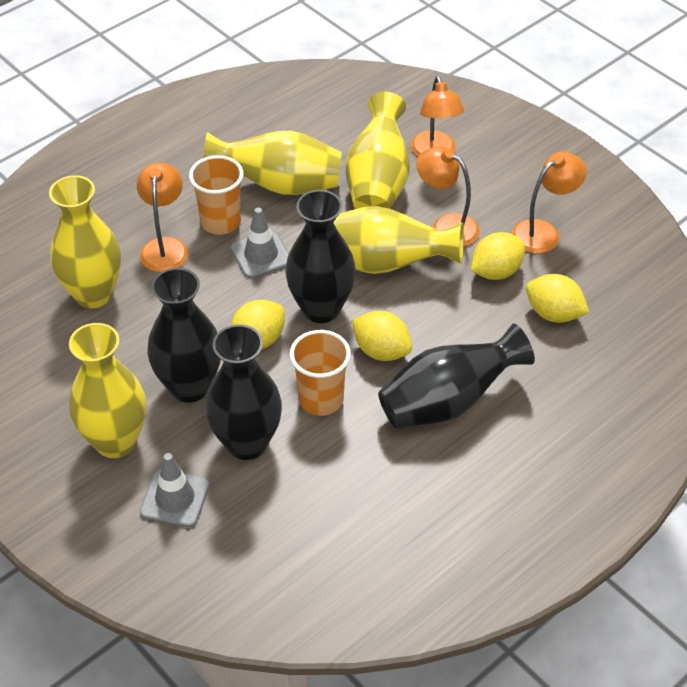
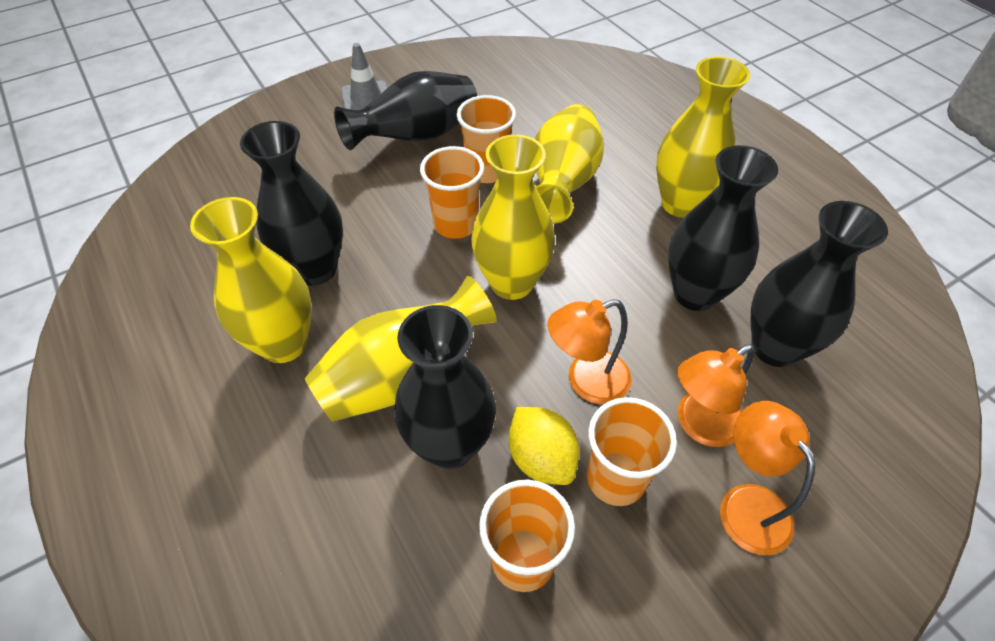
black vase: [147,268,221,403] [205,324,282,460] [285,190,356,323] [378,324,535,428] = 4 -> [240,121,343,286] [334,71,477,150] [394,305,496,469] [668,145,778,311] [750,201,888,367] = 5
grey traffic cone: [140,453,210,528] [230,207,289,278] = 2 -> [341,43,388,110] = 1
orange cup: [189,155,244,235] [290,330,351,416] = 2 -> [420,146,484,239] [457,95,516,183] [479,480,575,592] [587,397,677,506] = 4
orange lamp: [137,162,188,272] [411,76,464,157] [416,146,480,247] [512,152,587,253] = 4 -> [547,299,632,404] [677,344,755,447] [720,401,816,555] = 3
yellow lemon: [231,300,285,349] [352,311,412,361] [471,232,525,280] [526,274,589,323] = 4 -> [509,407,579,485] = 1

